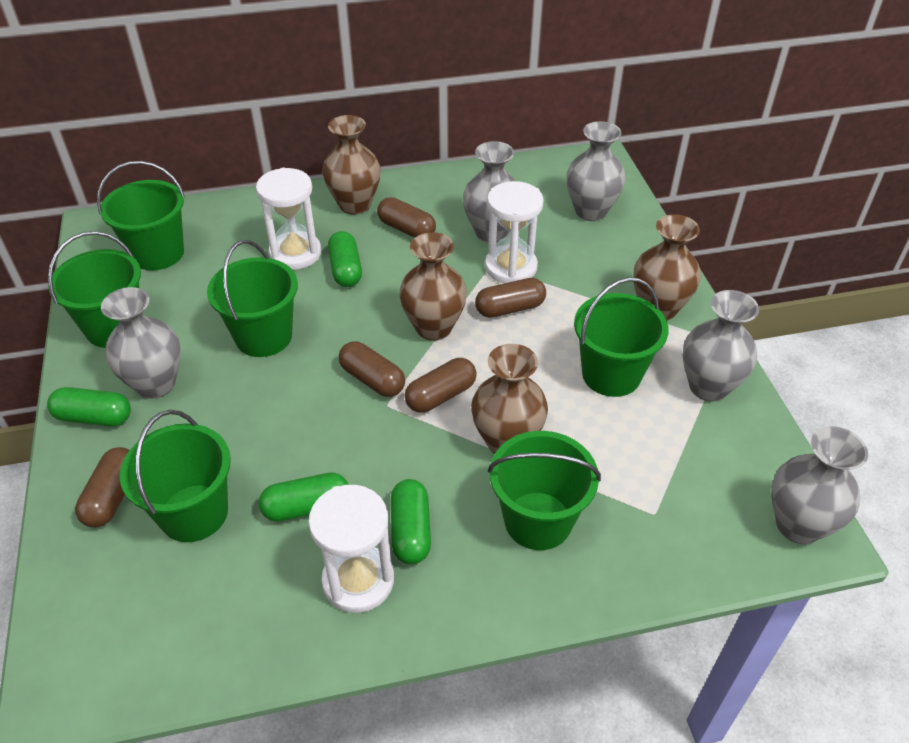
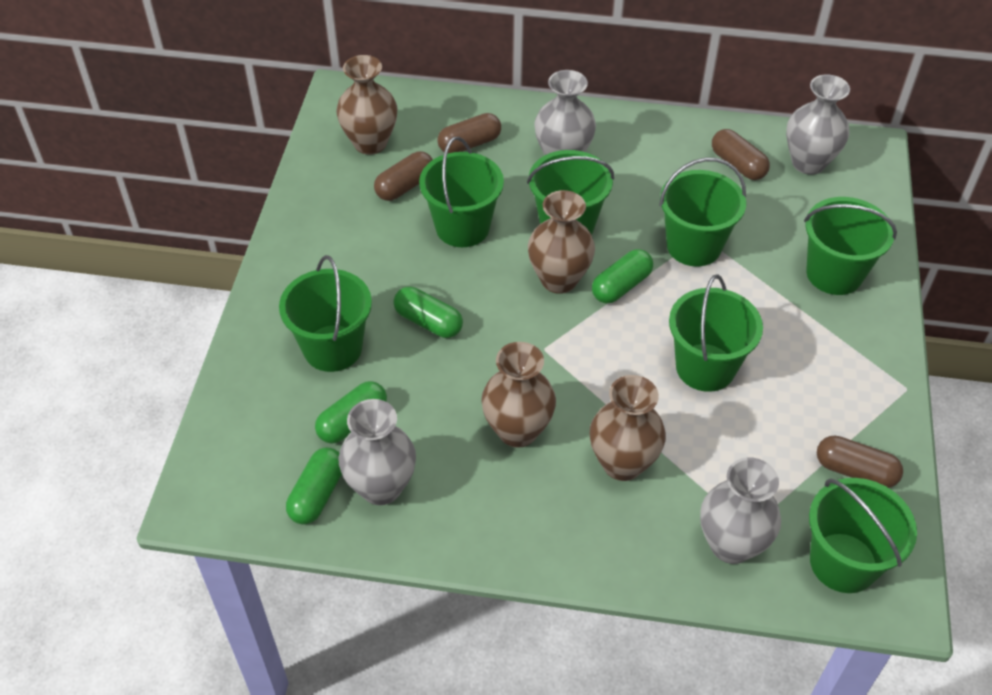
brown capsule: [75,447,129,528] [339,341,405,397] [377,197,436,238] [405,358,477,413] [475,278,546,318] = 5 -> [374,151,433,201] [438,113,501,154] [712,129,770,180] [817,435,903,488] = 4
green bucket: [48,231,141,348] [97,161,185,271] [120,410,231,542] [207,240,298,357] [488,431,601,550] [574,277,669,397] = 6 -> [279,255,372,372] [419,137,504,247] [527,150,614,235] [659,158,746,267] [669,274,763,392] [804,197,897,295] [809,478,917,593] = 7
grey vase: [101,287,181,399] [463,141,516,243] [566,121,626,221] [682,290,759,402] [771,426,868,544] = 5 -> [338,399,416,505] [534,70,596,155] [700,457,781,564] [786,74,850,175] = 4
white hourglass: [256,168,321,270] [308,485,394,613] [485,181,544,283] = 3 -> none = 0

